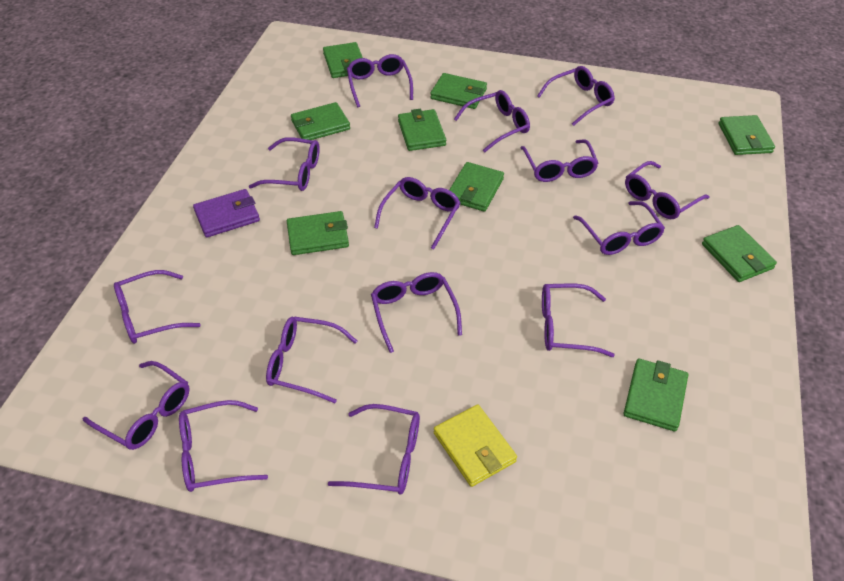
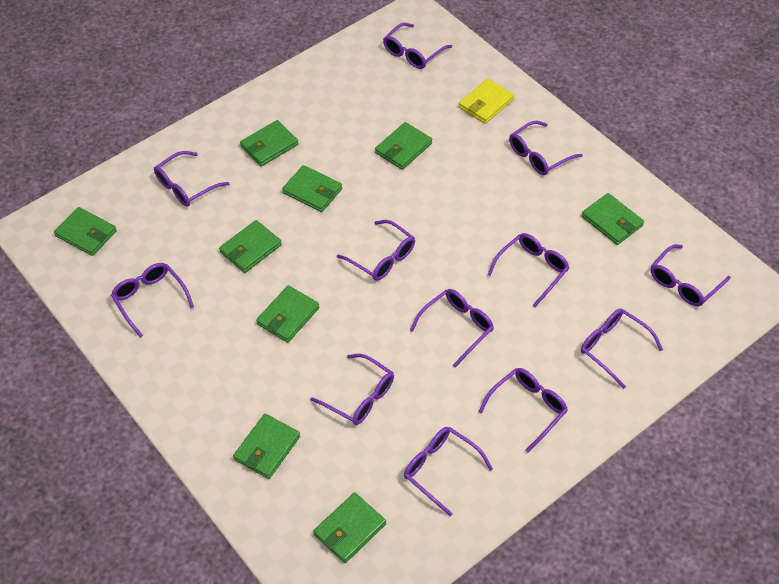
purple glasses: [82,361,190,450] [114,270,201,344] [179,400,268,492] [249,137,320,191] [266,317,357,403] [328,404,420,495] [347,54,413,107] [371,272,462,353] [374,177,460,250] [454,90,530,153] [521,139,598,182] [537,66,615,126] [542,284,615,357] [573,201,665,255] [625,161,710,219] = 15 -> [111,263,194,338] [154,151,229,207] [310,354,394,425] [337,220,415,281] [383,23,452,69] [404,427,493,516] [410,289,494,367] [479,368,568,453] [487,233,570,307] [509,121,583,175] [581,308,663,389] [651,244,730,306] = 12
purple wallet: [193,189,260,238] = 1 -> none = 0

